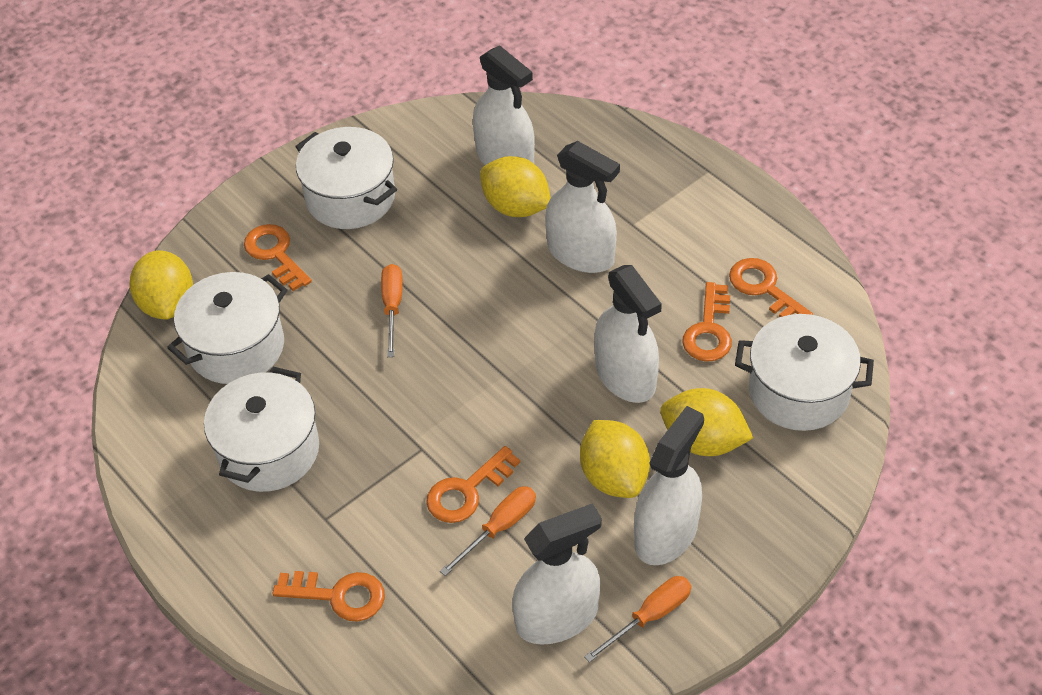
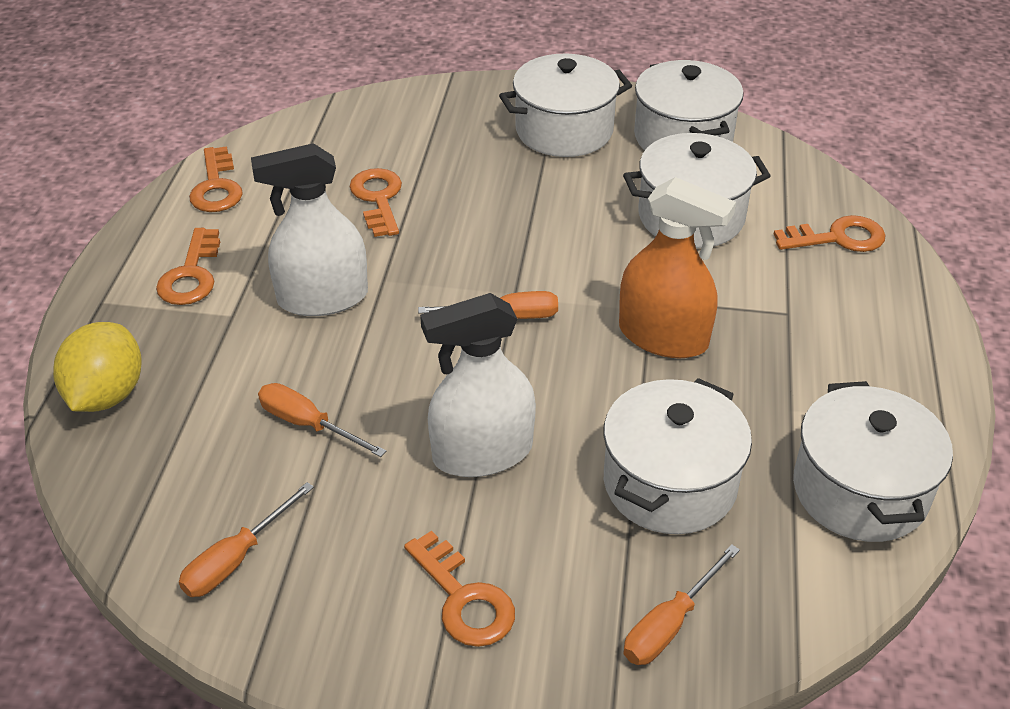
orange screwdriver: [381,264,403,357] [440,486,536,576] [584,576,691,663] = 3 -> [179,482,314,597] [258,383,386,457] [418,291,558,319] [624,544,740,665] = 4
orange spray bottle: none = 0 -> [619,177,736,358] = 1
white pot: [167,272,288,384] [204,367,319,492] [295,127,397,229] [735,314,874,431] = 4 -> [499,53,632,157] [603,378,752,534] [623,133,771,248] [634,60,744,150] [793,381,953,542] = 5
white spray bottle: [473,45,535,165] [512,503,602,645] [545,141,620,273] [595,265,662,403] [634,406,704,565] = 5 -> [251,143,368,316] [420,293,536,477] = 2
yellow lemon: [129,250,193,320] [480,156,551,217] [580,420,650,498] [660,388,753,456] = 4 -> [53,322,142,412] = 1

